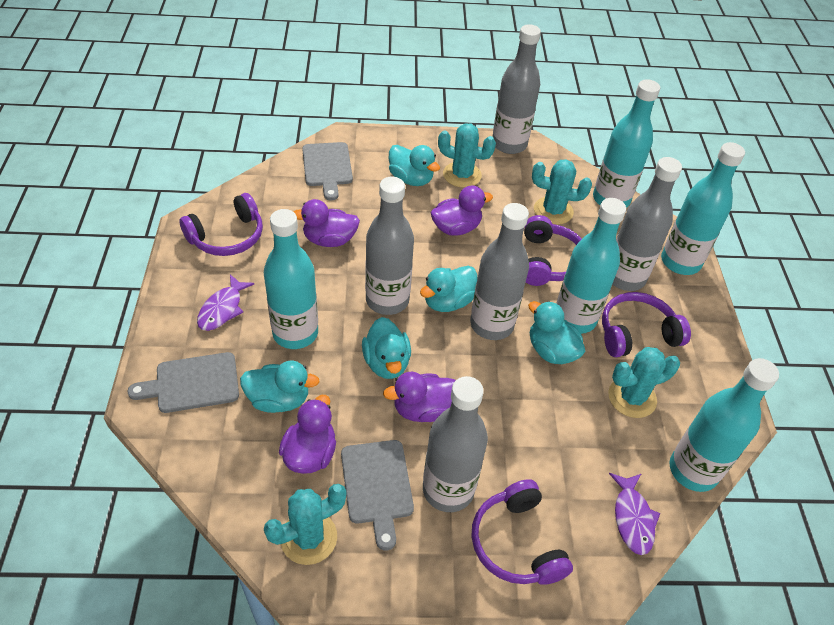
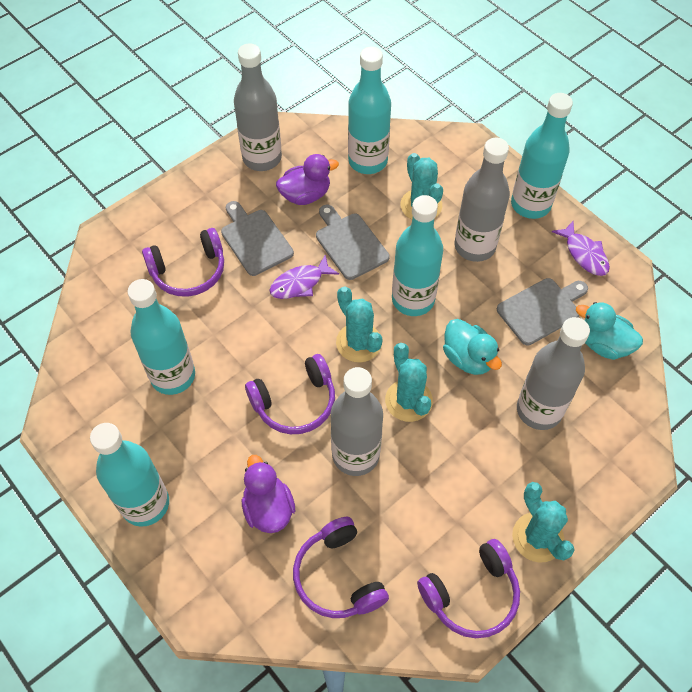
grey bottle: [365,177,414,315] [423,376,488,512] [470,203,529,340] [492,24,541,154] [612,157,682,291] = 5 -> [234,43,282,171] [331,367,383,476] [454,138,510,262] [517,317,590,430] = 4
purple duck: [279,395,336,474] [293,199,360,247] [383,372,456,422] [430,185,493,236] = 4 -> [242,455,295,533] [276,154,339,205] = 2
turquoise duck: [240,361,320,413] [362,317,411,379] [389,145,440,186] [420,266,478,312] [528,301,586,364] = 5 -> [443,319,502,375] [576,302,643,360] = 2

